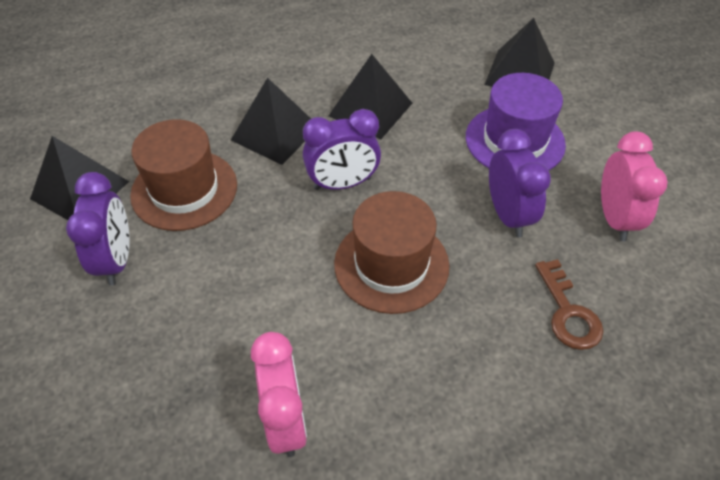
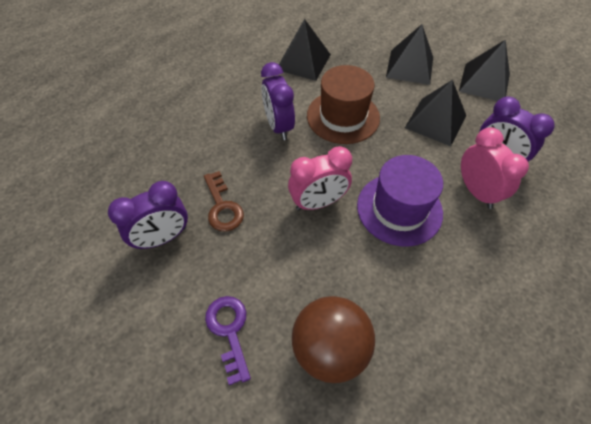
brown ball: none = 0 -> [292,296,375,383] = 1
brown hat: [130,119,237,231] [334,191,449,314] = 2 -> [307,65,380,144] = 1
purple key: none = 0 -> [205,296,251,385] = 1

